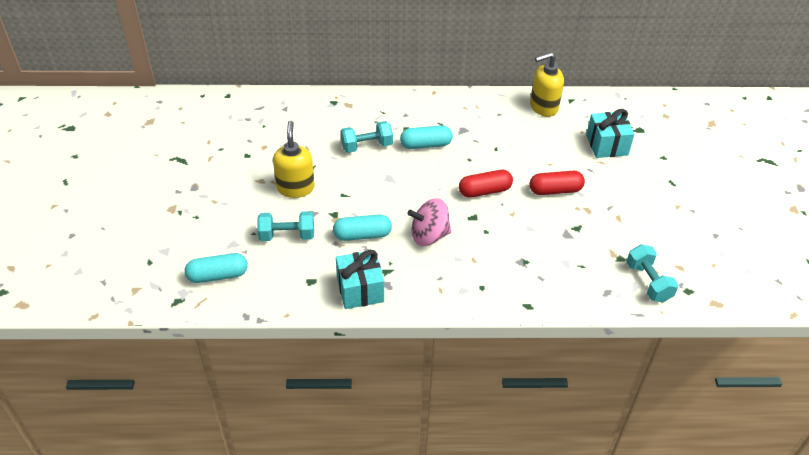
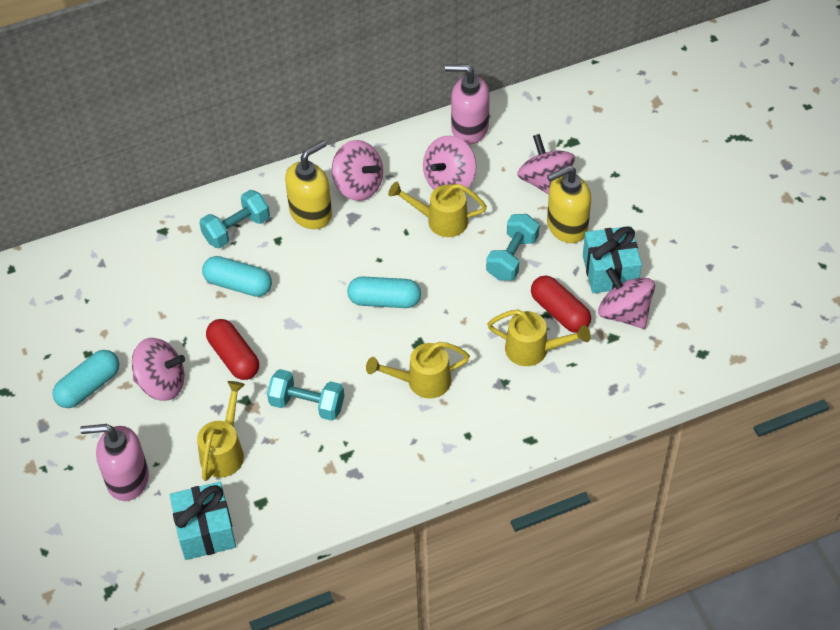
pink soap dispenser: none = 0 -> [80,424,149,501] [445,64,490,145] = 2
pink spinning top: [407,198,451,246] = 1 -> [132,338,185,401] [332,140,383,201] [423,136,476,190] [517,134,575,195] [598,267,655,329] = 5
yellow watering can: none = 0 -> [197,381,245,481] [366,342,470,398] [388,182,487,237] [487,309,591,366] = 4

